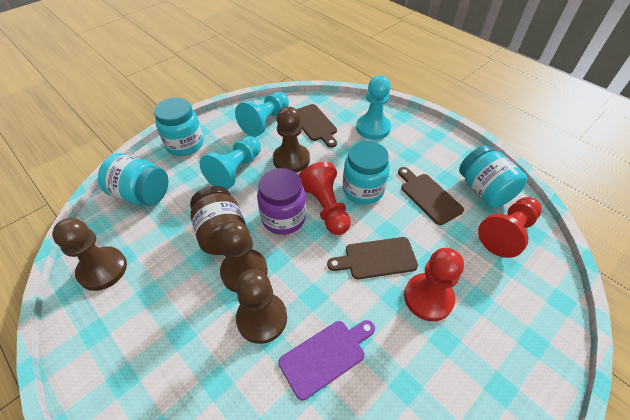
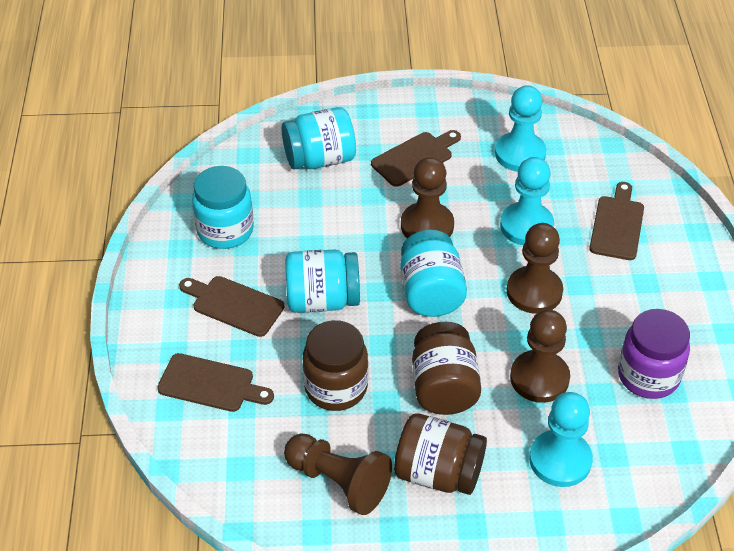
brown cutting board: [296,104,337,148] [327,237,418,279] [398,167,464,225] = 3 -> [157,353,274,412] [179,276,285,337] [371,130,461,187] [589,182,644,260] = 4
brown jar: [190,186,247,255] = 1 -> [303,320,368,411] [394,413,487,495] [412,322,481,415] = 3
purple cutting board: [278,320,375,400] = 1 -> none = 0
red pawn: [299,162,351,235] [404,248,464,321] [478,197,542,258] = 3 -> none = 0

